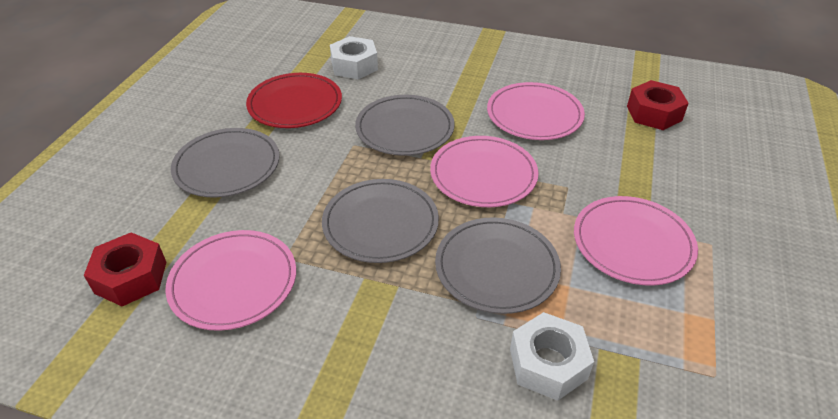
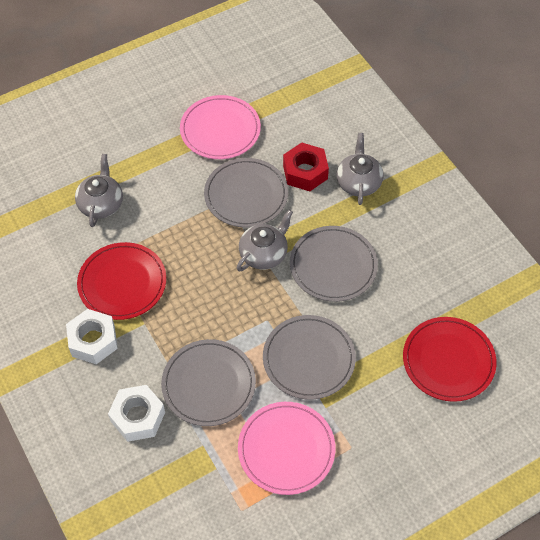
grey teapot: none = 0 -> [75,154,123,227] [237,210,293,271] [336,133,384,205] = 3
pink plate: [166,230,296,331] [430,136,538,207] [487,82,585,140] [574,196,698,286] = 4 -> [180,95,261,159] [238,402,335,495] = 2
red nut: [84,233,166,306] [627,80,689,130] = 2 -> [283,142,329,191] = 1
red plate: [246,73,342,128] = 1 -> [77,242,166,320] [403,317,497,402] = 2

